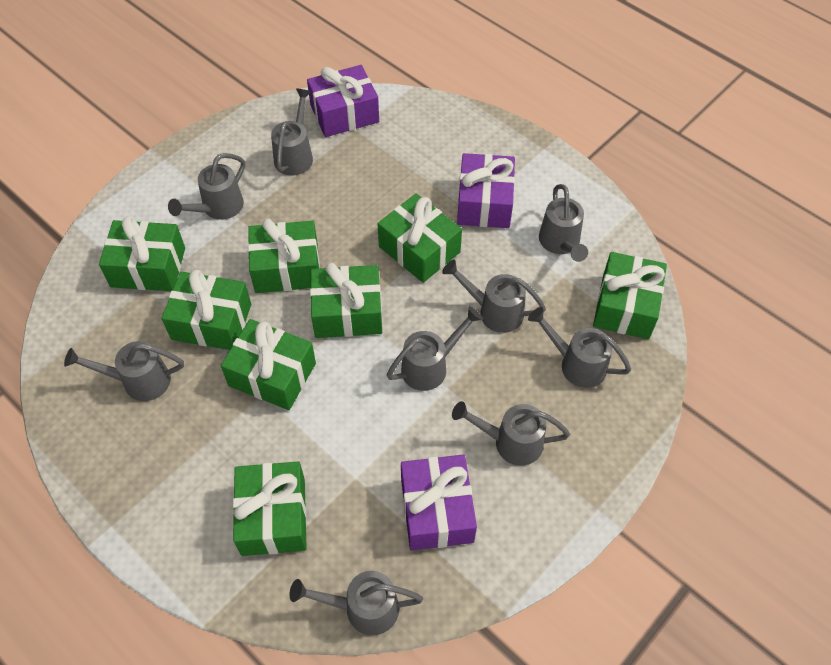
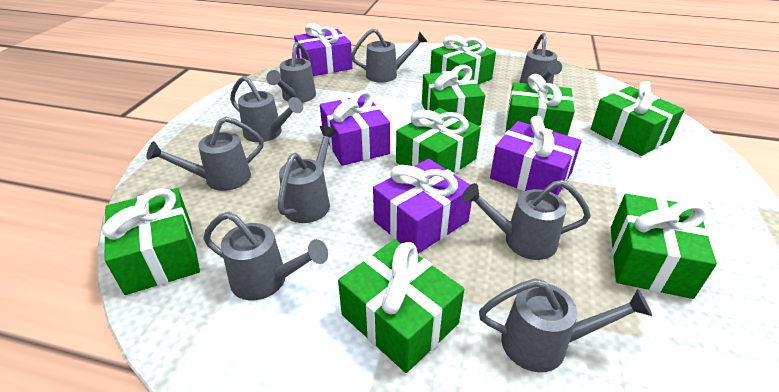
purple gift: [307,65,379,137] [401,455,477,551] [457,153,515,228] = 3 -> [294,23,352,76] [320,90,390,166] [373,159,472,254] [490,116,582,196] = 4

